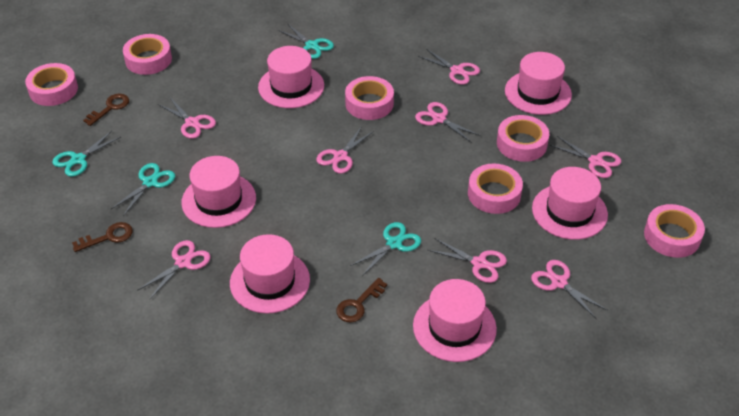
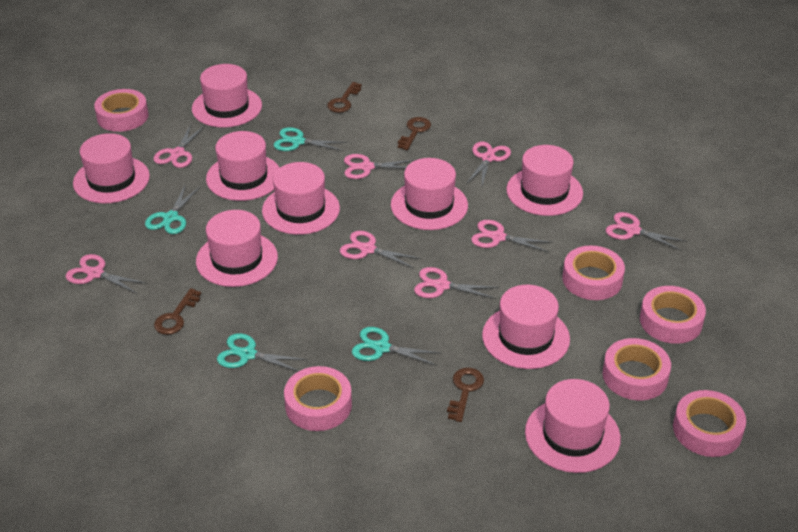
brown key: [72,222,133,252] [83,94,129,126] [336,278,387,322] = 3 -> [154,288,201,335] [327,82,362,113] [398,117,431,150] [447,368,484,422] = 4
pink hat: [181,156,256,228] [230,234,310,314] [258,46,324,108] [413,279,497,362] [505,52,572,115] [532,167,608,240] = 6 -> [73,133,150,204] [192,64,262,128] [196,210,278,287] [206,131,280,201] [262,162,340,235] [391,158,468,230] [482,285,570,369] [506,145,583,216] [525,379,621,473] = 9

